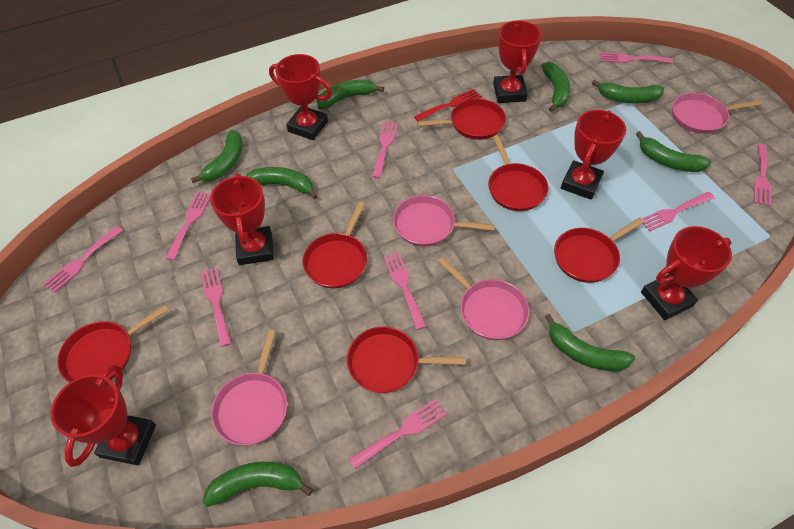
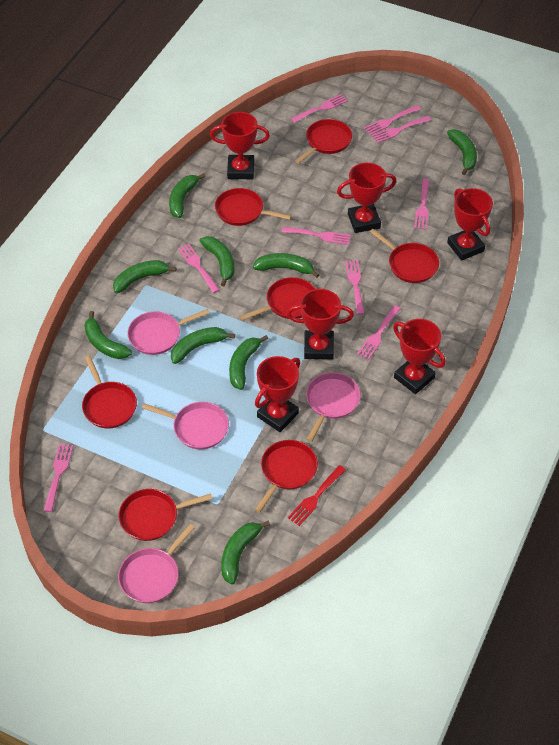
green banana: [191,130,243,183] [203,462,313,507] [246,167,318,199] [317,79,384,109] [542,62,570,112] [544,314,635,371] [592,80,664,103] [636,131,711,172] = 8 -> [84,311,132,359] [113,260,177,293] [169,173,206,218] [171,327,235,364] [200,236,234,286] [221,521,270,585] [229,335,268,390] [253,253,319,278] [447,129,477,175] = 9
red pan: [57,304,169,383] [303,202,367,288] [347,327,465,393] [417,98,506,140] [488,135,549,211] [554,217,644,283] = 6 -> [82,356,137,428] [119,489,212,541] [215,188,292,226] [240,277,315,321] [255,440,318,513] [295,119,352,164] [370,229,439,283] = 7

